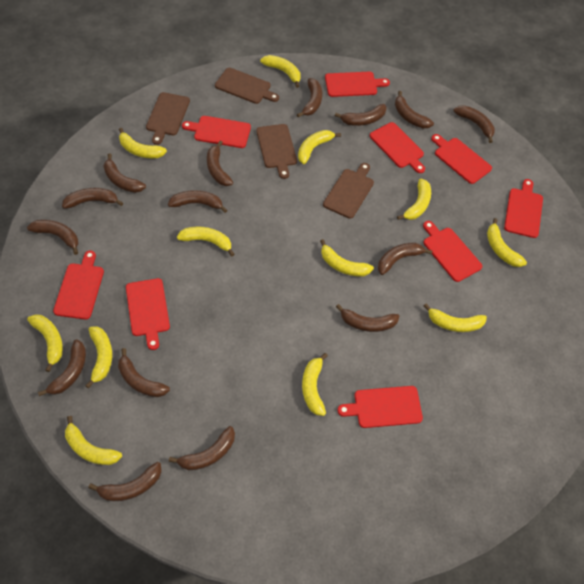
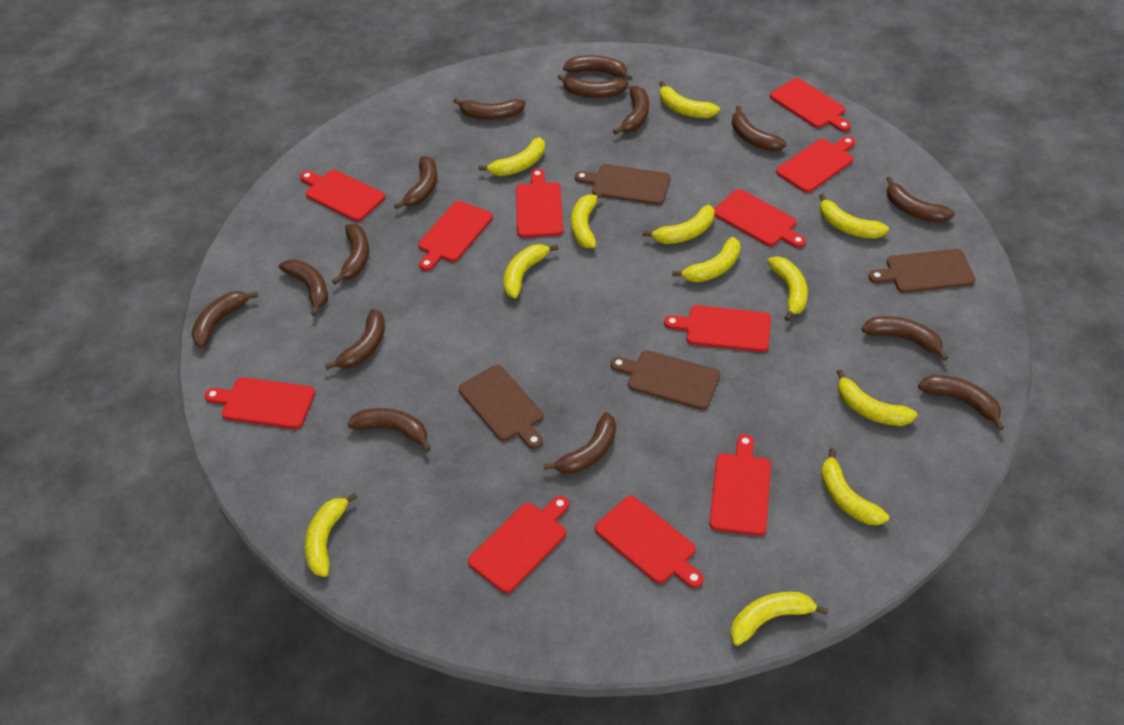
red cutting board: [53,251,104,319] [126,278,170,350] [182,116,251,148] [325,72,390,97] [338,386,423,428] [370,122,425,173] [423,221,483,282] [431,134,492,184] [504,179,543,238] = 9 -> [205,377,315,429] [300,170,385,221] [418,201,493,271] [468,496,569,593] [516,169,563,238] [595,496,704,588] [664,305,771,352] [709,434,771,536] [714,189,806,248] [770,78,851,132] [776,136,855,193] = 11

